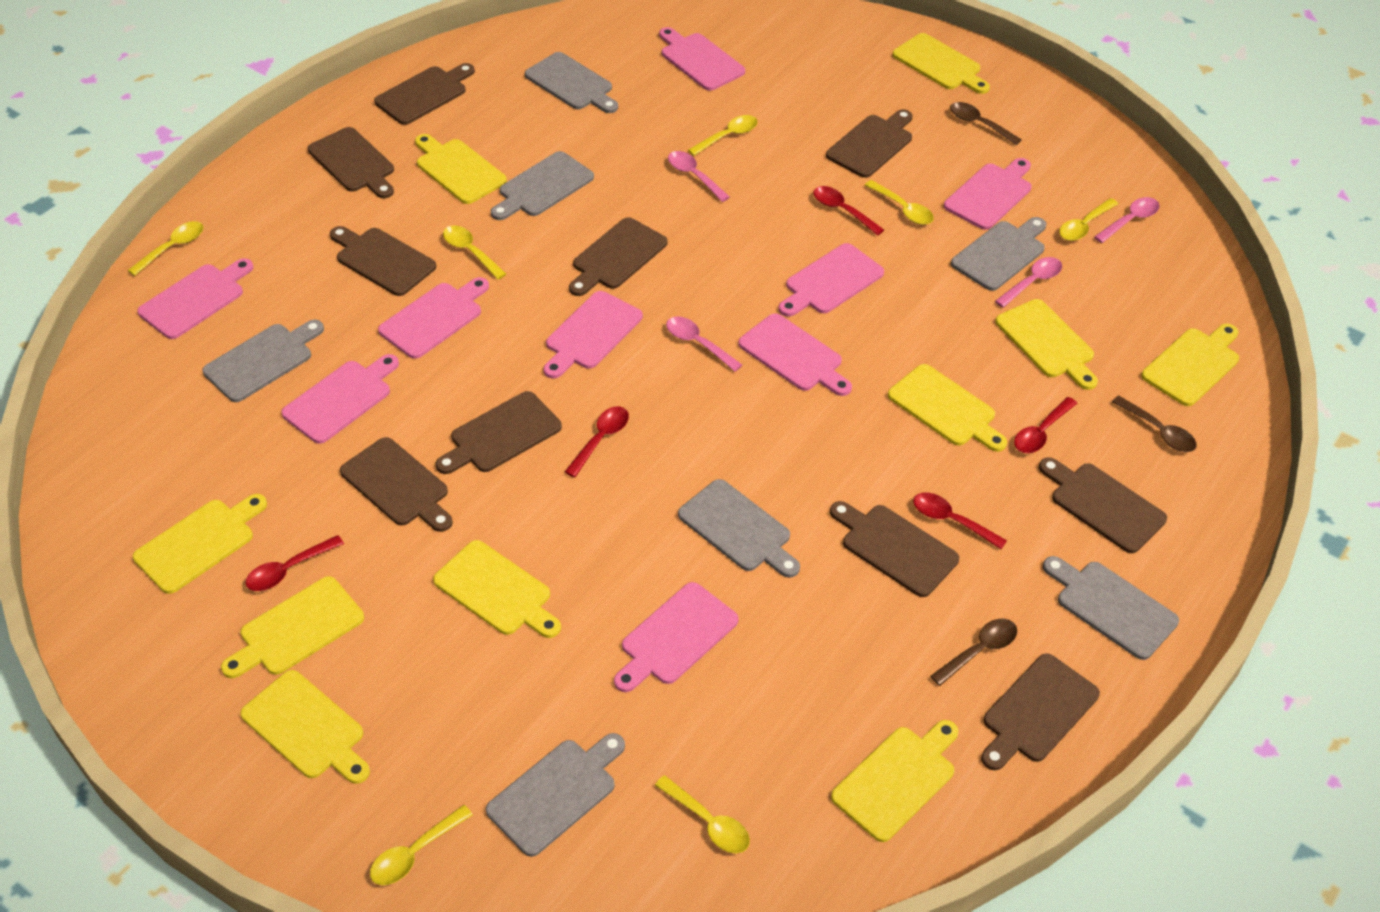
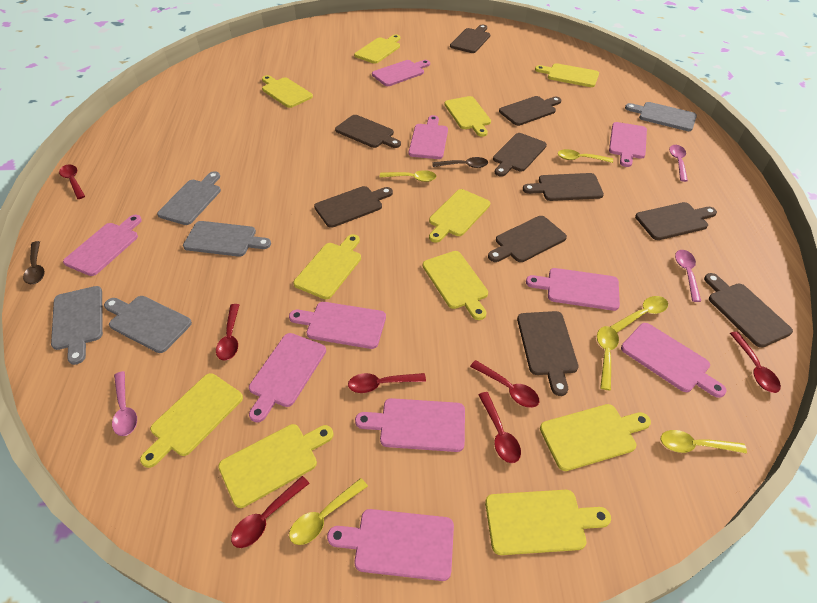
brown spoon: [930,619,1017,686] [950,102,1022,145] [1112,396,1197,452] = 3 -> [23,241,45,284] [432,157,488,168] = 2
grey cutting board: [202,320,324,402] [486,733,625,857] [491,151,594,220] [525,52,618,113] [678,479,800,578] [951,217,1046,291] [1043,556,1179,660] = 7 -> [51,286,103,365] [104,296,192,353] [157,171,221,225] [183,221,271,257] [625,102,697,131] = 5
pink cutting board: [137,258,254,339] [281,354,399,444] [378,277,489,359] [543,291,643,378] [614,582,739,692] [659,27,745,91] [738,313,852,396] [778,243,884,317] [944,158,1032,230] = 9 -> [63,215,142,276] [249,333,326,423] [289,302,386,349] [327,509,454,581] [355,398,465,452] [372,60,430,86] [409,115,448,159] [526,268,620,311] [609,122,647,167] [621,323,727,398] = 10
pink spoon: [666,316,742,372] [668,151,730,202] [995,257,1062,308] [1094,197,1160,243] = 4 -> [112,371,137,436] [669,145,688,182] [675,250,701,302] = 3
red spoon: [245,535,344,591] [565,406,629,477] [813,186,884,236] [913,492,1007,549] [1014,397,1077,453] = 5 -> [59,165,85,199] [216,304,239,360] [231,476,310,548] [348,373,426,393] [470,360,539,408] [478,392,521,463] [730,332,781,393] = 7
yellow cutting board: [133,494,267,594] [221,576,364,678] [240,670,370,784] [415,134,507,204] [433,540,561,638] [831,720,958,842] [888,364,1007,452] [892,33,990,94] [995,299,1098,390] [1141,323,1239,406] = 10 -> [140,373,243,468] [218,424,333,508] [262,75,313,108] [293,234,361,299] [354,34,400,64] [423,251,488,320] [429,189,490,243] [444,96,491,137] [485,490,611,555] [535,63,599,87] [540,404,651,471] = 11
yellow spoon: [128,221,203,276] [370,805,473,885] [443,225,506,279] [655,775,750,853] [688,115,758,156] [865,180,934,225] [1059,198,1118,241] = 7 -> [289,478,368,545] [380,170,437,182] [558,149,613,163] [597,326,619,390] [610,296,668,333] [661,430,747,454] = 6

